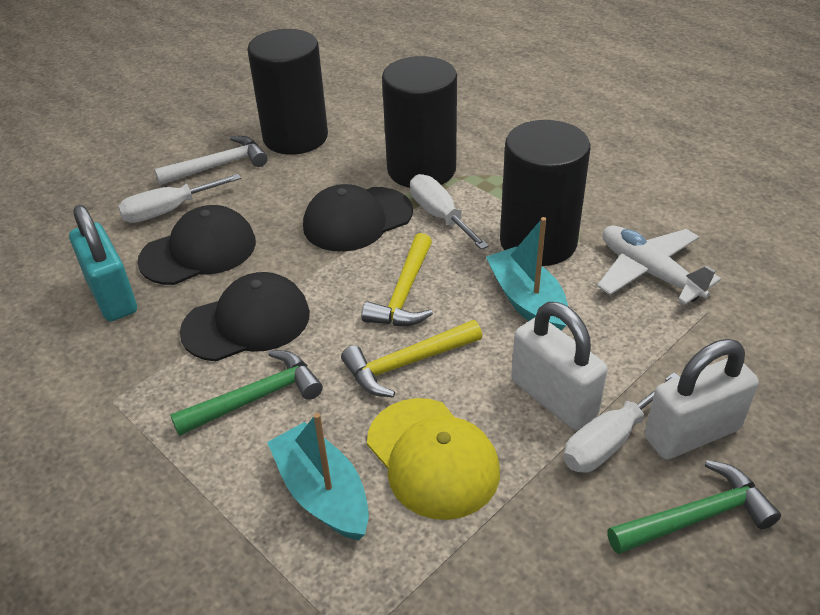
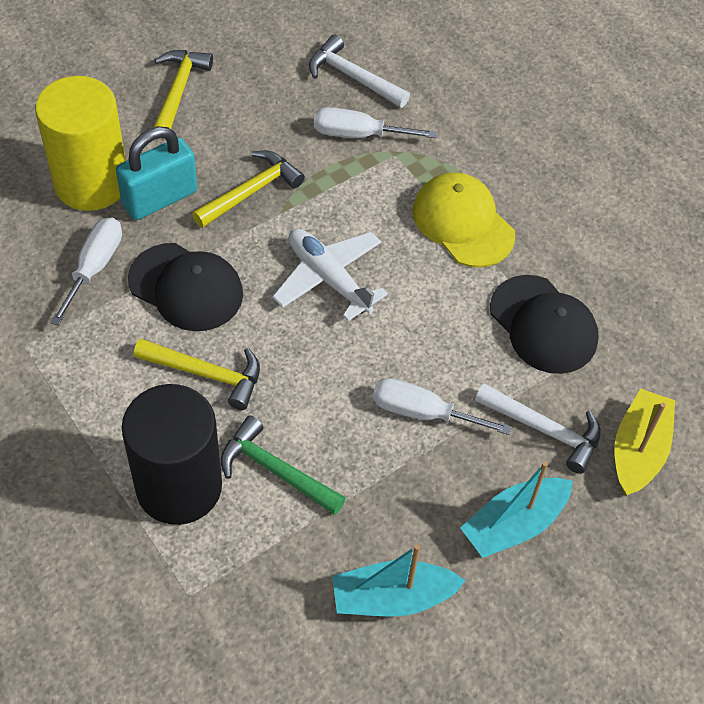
black cap: [137,205,256,285] [180,272,310,361] [303,184,413,252] = 3 -> [128,243,243,331] [490,275,599,374] = 2
black cylinder: [247,29,328,155] [382,56,457,188] [500,120,590,266] = 3 -> [122,384,222,525] = 1
green hammer: [170,350,323,436] [607,460,781,554] = 2 -> [221,415,346,515] = 1
white hammer: [154,136,268,185] = 1 -> [309,34,410,108] [475,383,601,474] = 2
white padlock: [511,302,608,430] [644,339,759,460] = 2 -> none = 0
yellow boat: none = 0 -> [614,388,675,496] = 1
yellow cylinder: none = 0 -> [35,76,126,211] = 1
yellow hammer: [341,320,482,397] [361,233,433,326] = 2 -> [134,338,260,410] [153,50,213,129] [192,150,305,228] = 3

